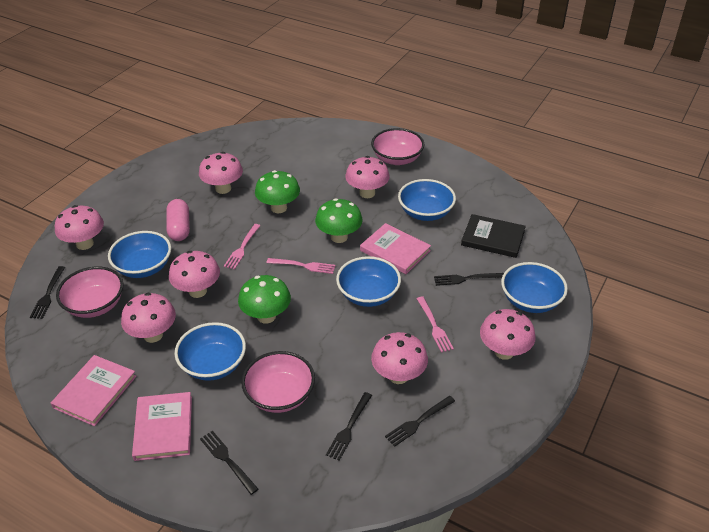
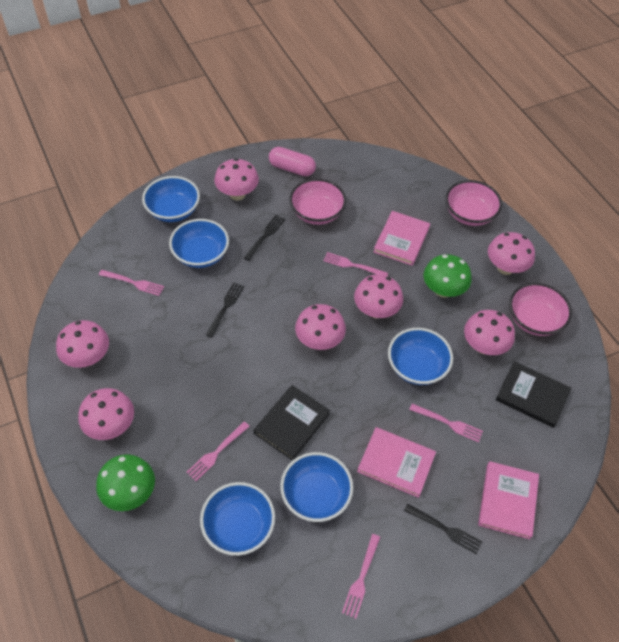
black book: [461,214,526,258] = 1 -> [254,385,330,461] [496,361,571,428] = 2
black fork: [30,266,65,319] [200,431,258,495] [326,392,372,461] [385,396,455,447] [434,273,504,286] = 5 -> [206,282,244,338] [244,215,285,261] [404,503,482,554] = 3
green mushroom: [238,275,291,324] [255,170,300,213] [315,198,363,243] = 3 -> [96,454,155,511] [424,254,472,298] = 2
pink fork: [224,224,260,270] [267,258,335,274] [417,296,454,353] = 3 -> [99,270,164,296] [186,421,250,481] [323,252,388,276] [342,534,380,619] [409,404,483,442] = 5

